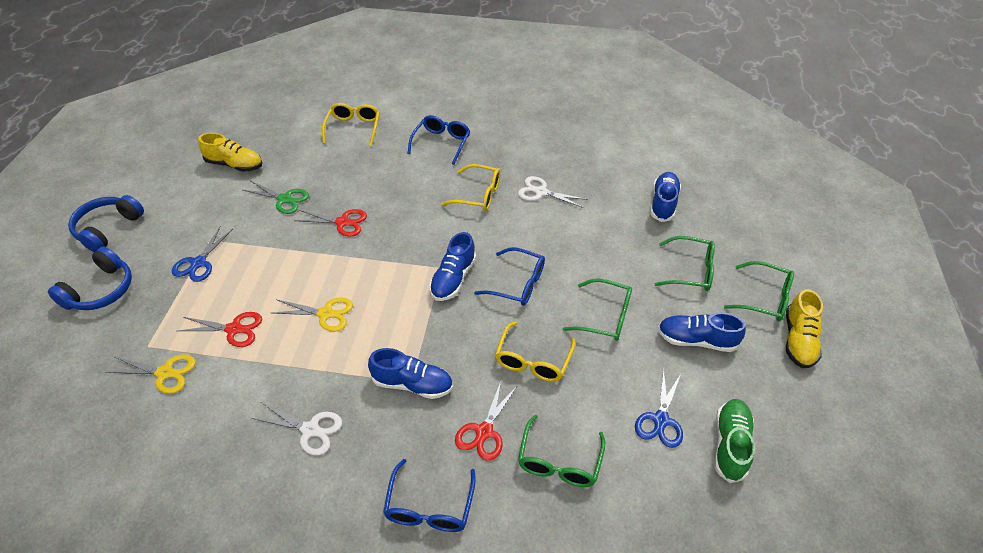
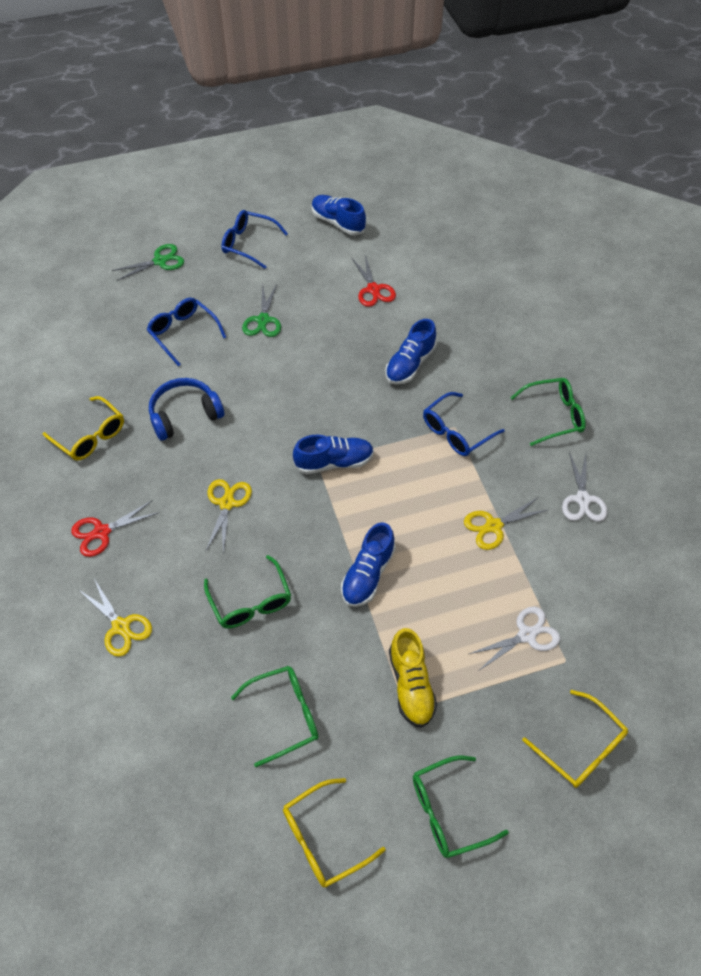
blue headphones: [48,247,132,310] [68,195,144,252] = 2 -> [149,378,224,441] = 1
blue scissors: [172,226,233,282] [635,368,683,448] = 2 -> none = 0
green scissors: [243,181,309,214] = 1 -> [112,244,184,281] [242,284,281,337] = 2
green shoe: [715,399,755,483] = 1 -> none = 0
red scissors: [178,312,262,347] [294,209,367,236] [455,381,518,461] = 3 -> [71,500,160,557] [352,255,396,307] = 2
yellow scissors: [106,354,196,394] [273,297,353,332] = 2 -> [79,579,152,657] [206,479,252,555] [464,497,549,550] = 3
yellow shoe: [198,133,262,172] [786,289,823,368] = 2 -> [389,628,437,728] = 1

